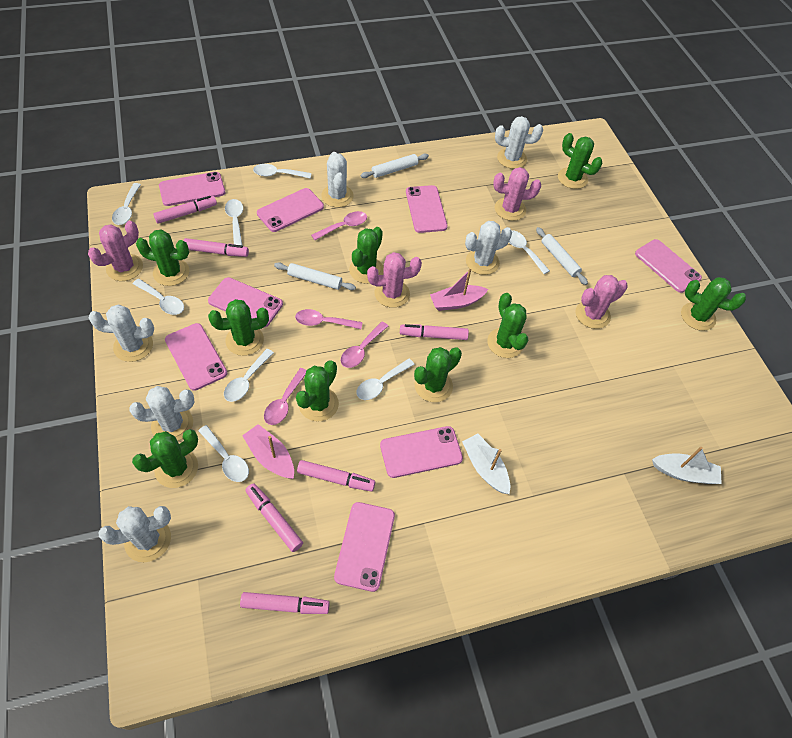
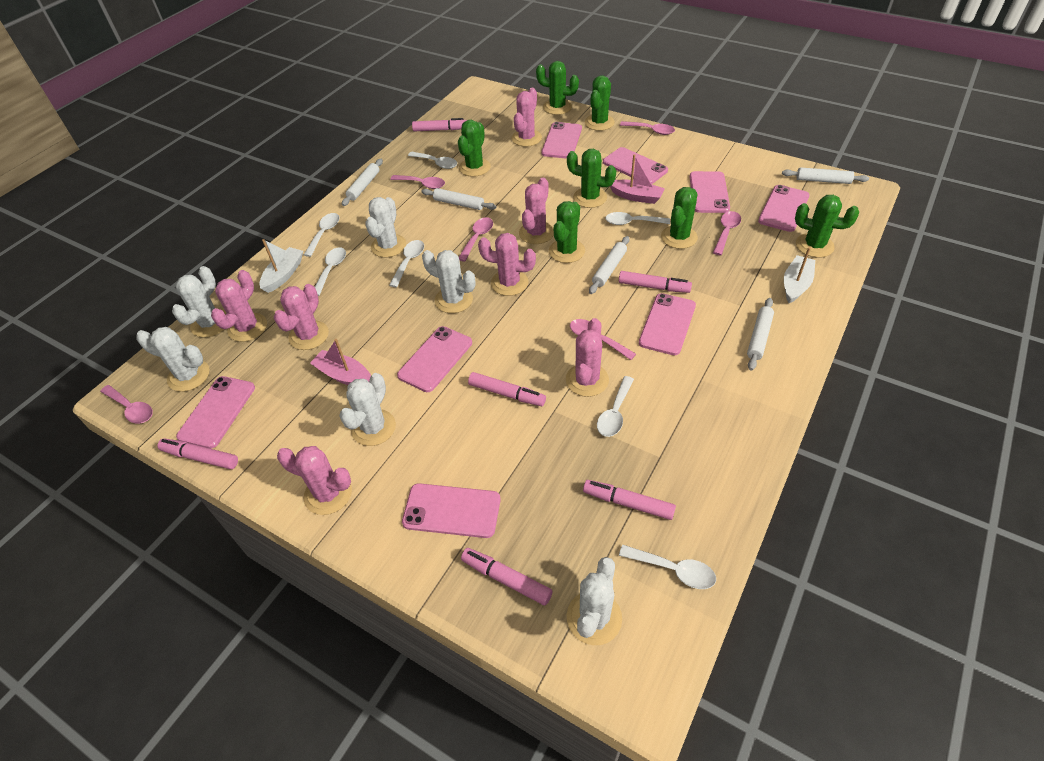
green cactus: [132,429,198,488] [136,230,189,286] [208,299,269,356] [296,360,339,422] [349,227,384,284] [414,347,462,402] [487,293,528,358] [558,133,602,189] [681,277,746,331] = 9 -> [458,120,491,177] [536,61,579,115] [549,201,585,263] [567,149,616,208] [585,75,615,131] [661,187,698,249] [795,195,859,258] = 7
pink cactus: [88,221,143,281] [367,252,422,308] [493,167,541,221] [575,275,628,329] = 4 -> [211,270,267,342] [273,284,329,350] [277,446,352,515] [478,233,536,296] [512,88,542,147] [519,178,554,244] [566,318,609,397] = 7
pink spoon: [264,368,306,425] [295,309,362,329] [311,211,367,240] [341,322,388,368] = 4 -> [100,385,153,424] [390,175,445,189] [459,217,493,262] [570,319,636,360] [620,121,675,135] [713,211,741,255] = 6
white rolling pin: [274,262,356,290] [360,154,429,178] [536,227,588,285] = 3 -> [342,159,383,206] [421,188,496,210] [589,236,629,294] [747,298,774,370] [782,167,869,184] = 5
white spoon: [112,183,141,225] [133,279,184,315] [198,425,249,482] [224,349,274,402] [225,199,243,246] [253,164,311,179] [356,358,415,400] [509,230,550,274] = 8 -> [304,213,340,257] [315,247,346,296] [389,240,424,287] [408,152,457,169] [597,376,634,437] [605,212,670,225] [619,545,716,589] = 7

